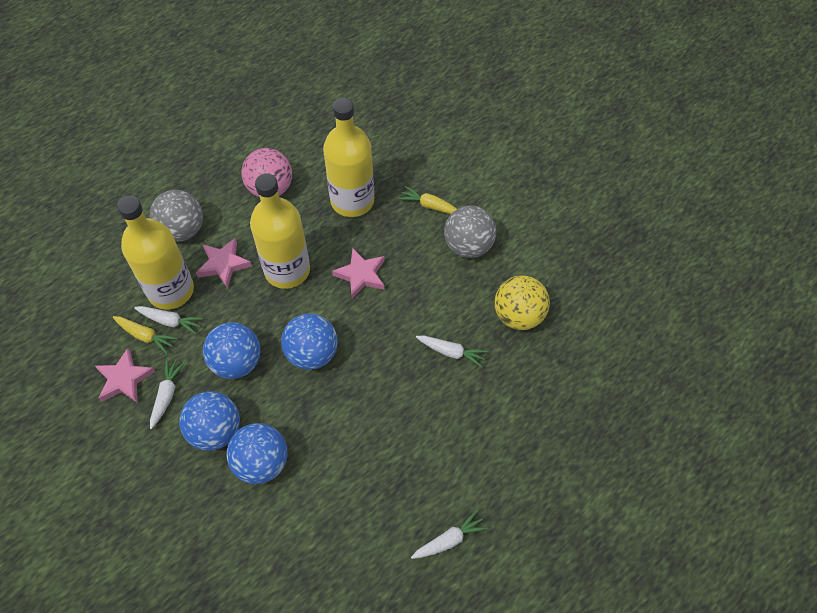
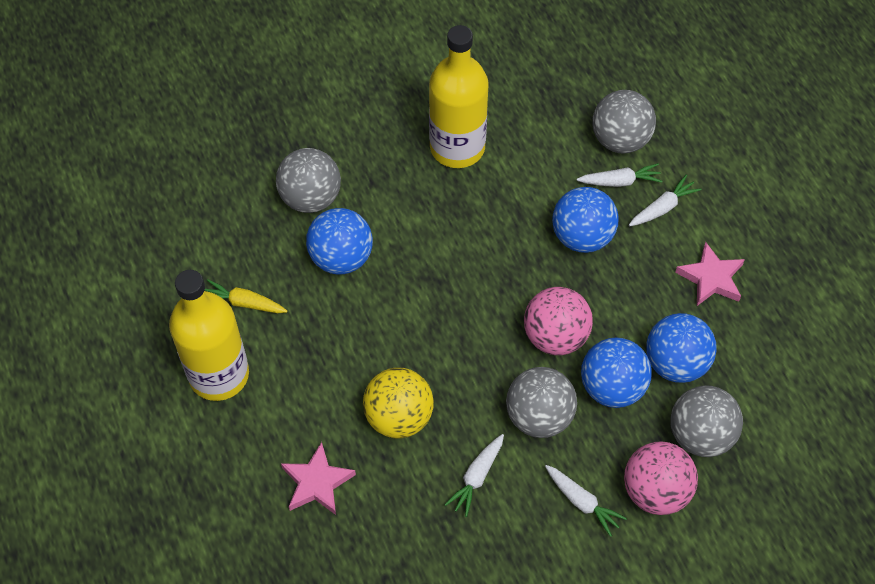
grey ball: [150,190,203,242] [444,206,496,258] = 2 -> [276,148,341,213] [506,367,577,438] [592,90,656,154] [670,385,743,457] = 4
pink ball: [242,148,292,197] = 1 -> [524,287,593,355] [624,441,698,515] = 2
pink star: [95,348,155,403] [196,238,252,288] [332,248,385,299] = 3 -> [281,442,356,515] [675,242,745,306] = 2
yellow bottle: [117,196,194,310] [250,173,310,289] [323,98,374,217] = 3 -> [169,270,249,401] [429,25,489,168] = 2
yellow carrot: [113,316,178,354] [398,186,457,214] = 2 -> [204,279,287,313] = 1

